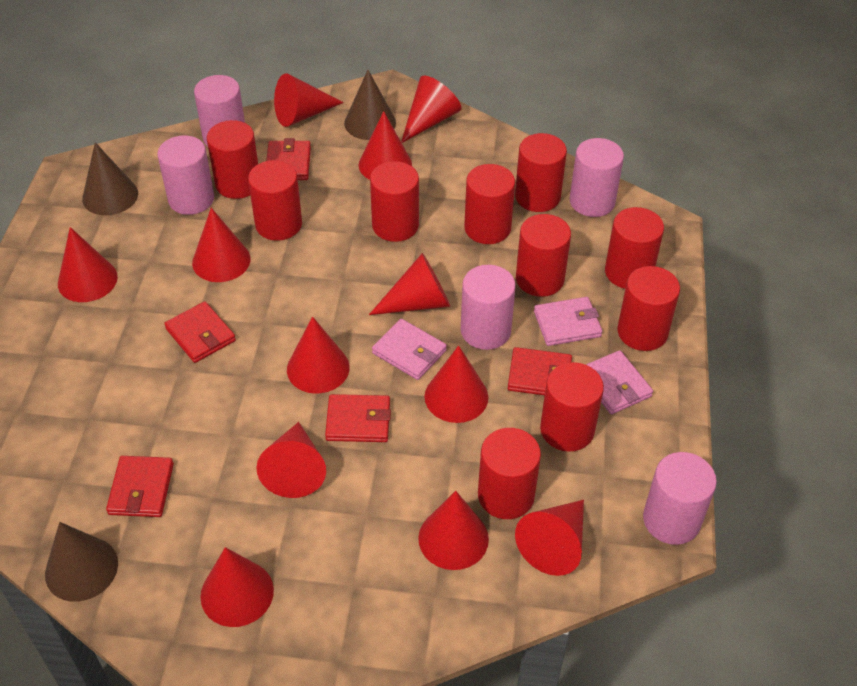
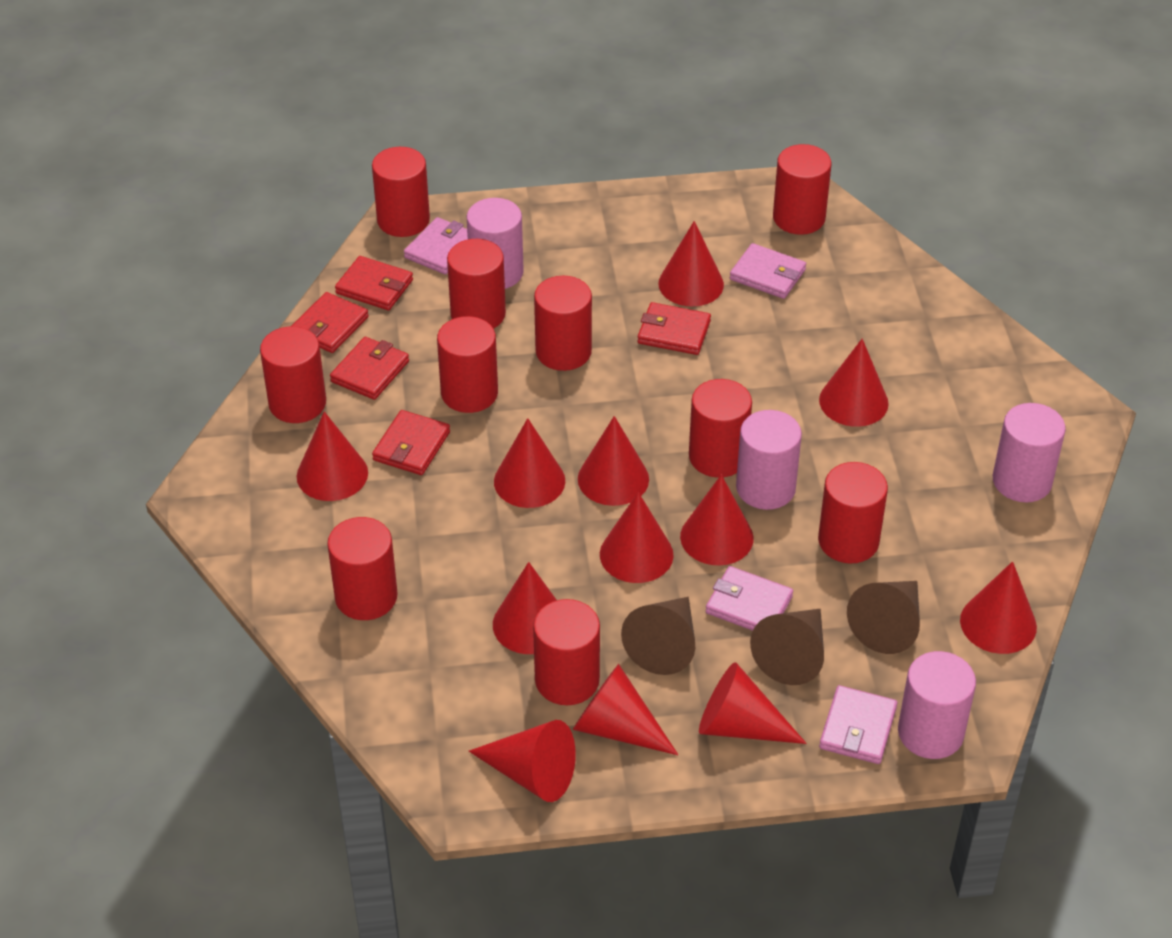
pink cylinder: [157,135,214,215] [194,75,245,146] [461,265,516,350] [570,138,624,217] [643,452,717,545] = 5 -> [467,198,524,289] [736,410,802,510] [898,651,976,759] [993,403,1066,502] = 4
pink wallet: [372,319,447,380] [534,297,602,346] [586,350,653,414] = 3 -> [404,217,468,275] [706,566,793,631] [730,243,806,299] [819,685,897,764] = 4

